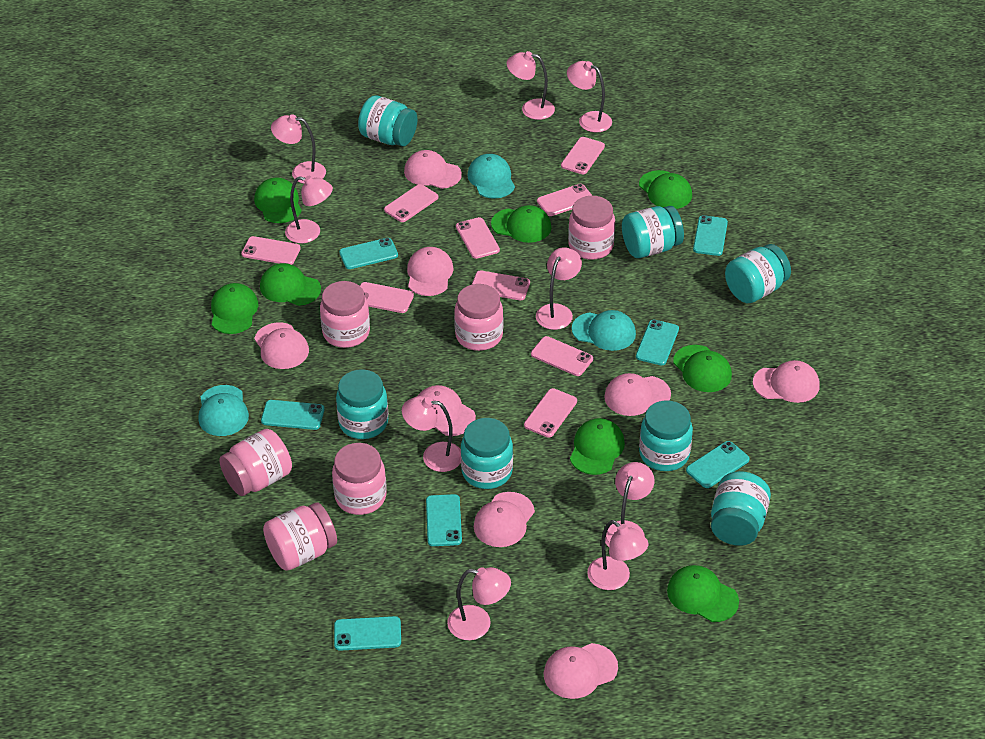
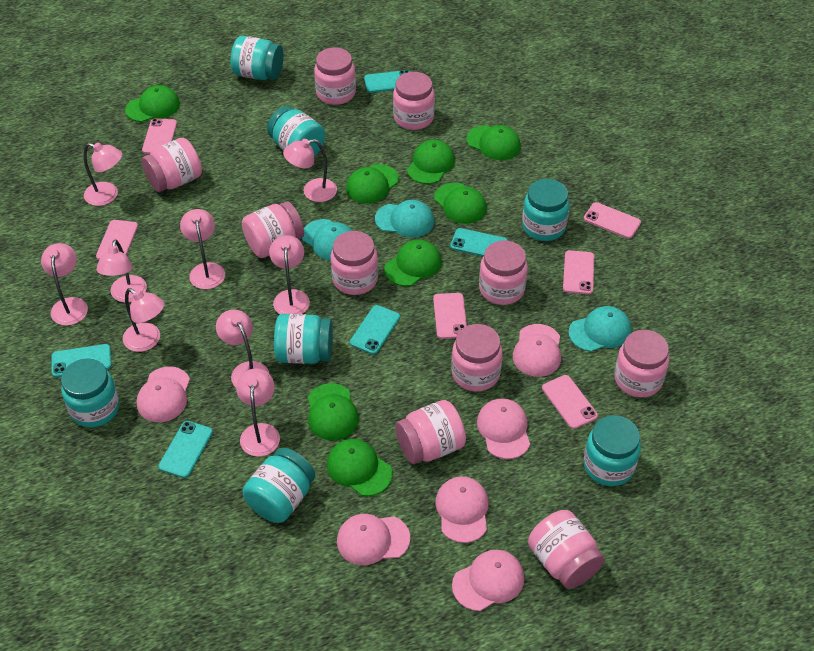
pink cap: [254,322,309,369] [404,150,462,189] [407,247,453,296] [418,385,476,436] [474,492,535,547] [544,643,618,699] [604,373,671,416] [753,360,820,403] = 8 -> [137,367,190,422] [337,514,410,565] [435,476,489,543] [452,550,524,611] [477,398,530,459] [513,324,561,377] = 6
pink jar: [219,429,292,496] [263,502,337,571] [320,281,370,348] [332,443,387,515] [454,284,503,351] [568,196,615,260] = 6 -> [142,138,202,192] [242,202,304,258] [314,47,356,105] [331,231,378,295] [393,72,435,130] [395,400,466,464] [451,324,503,391] [479,240,528,305] [528,510,605,589] [614,330,669,398] = 10
pink phone: [241,236,301,265] [360,282,414,313] [384,184,438,222] [456,217,500,259] [472,270,530,300] [524,388,577,438] [531,336,593,376] [537,184,593,216] [561,137,605,174] = 9 -> [96,220,138,260] [142,118,177,154] [433,293,467,339] [542,375,598,429] [563,250,594,295] [584,202,641,239] = 6
turquoise phone: [261,400,325,430] [334,616,401,651] [339,238,398,269] [426,494,462,546] [636,319,679,365] [686,441,749,488] [693,215,728,256] = 7 -> [51,344,111,377] [158,421,213,478] [350,305,400,354] [364,70,410,93] [450,228,508,256] = 5

